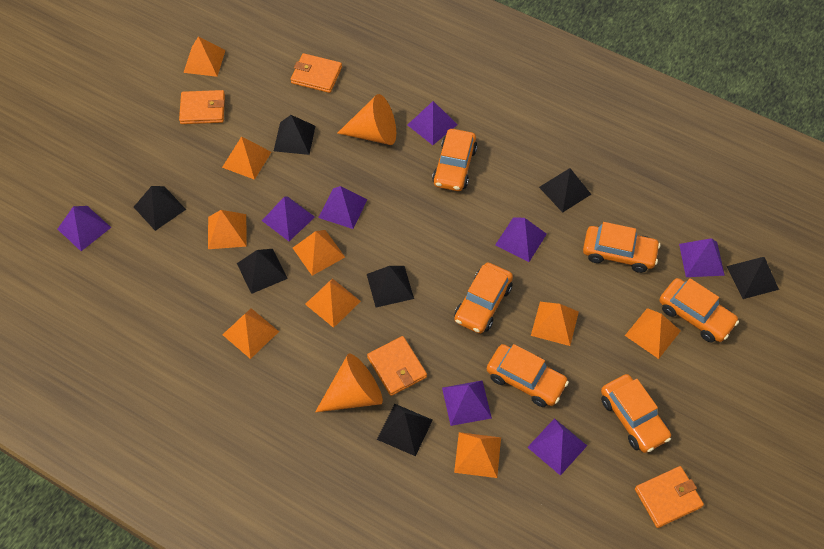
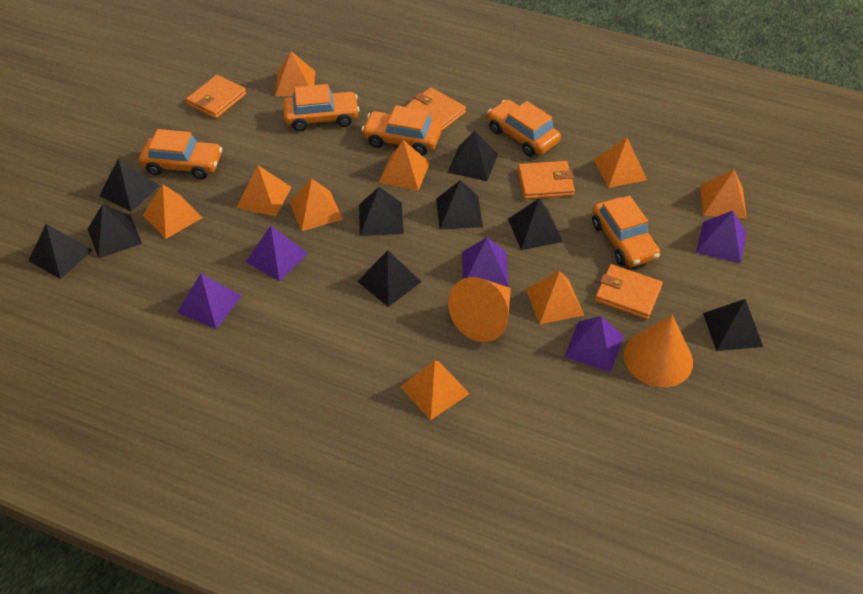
black pyramid: [134,186,186,231] [237,249,288,294] [274,115,315,155] [367,266,414,307] [377,404,433,456] [539,168,591,213] [727,257,779,299] = 7 -> [28,224,93,279] [88,204,142,258] [99,158,159,212] [357,250,421,307] [359,187,404,236] [436,180,483,230] [447,131,498,181] [508,198,563,250] [703,299,763,351] = 9
orange car: [432,129,477,191] [454,263,513,334] [487,344,569,407] [583,222,660,273] [601,374,671,453] [659,278,739,342] = 6 -> [139,129,222,179] [283,84,360,131] [361,105,442,156] [487,100,561,157] [592,196,660,267] = 5
purple pyramid: [58,206,111,251] [262,197,315,241] [318,186,368,229] [408,101,458,145] [442,380,492,426] [495,217,547,262] [527,418,587,476] [679,238,725,277] = 8 -> [177,273,242,329] [246,226,308,281] [462,237,509,286] [564,316,624,373] [696,211,747,264] = 5

